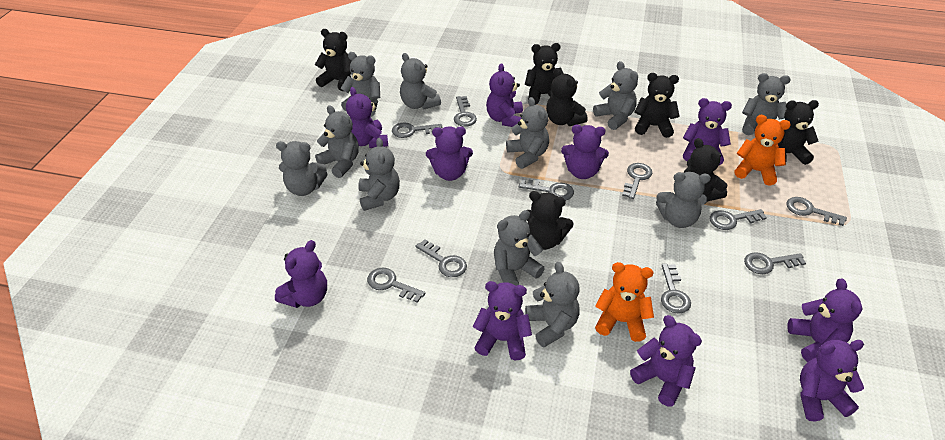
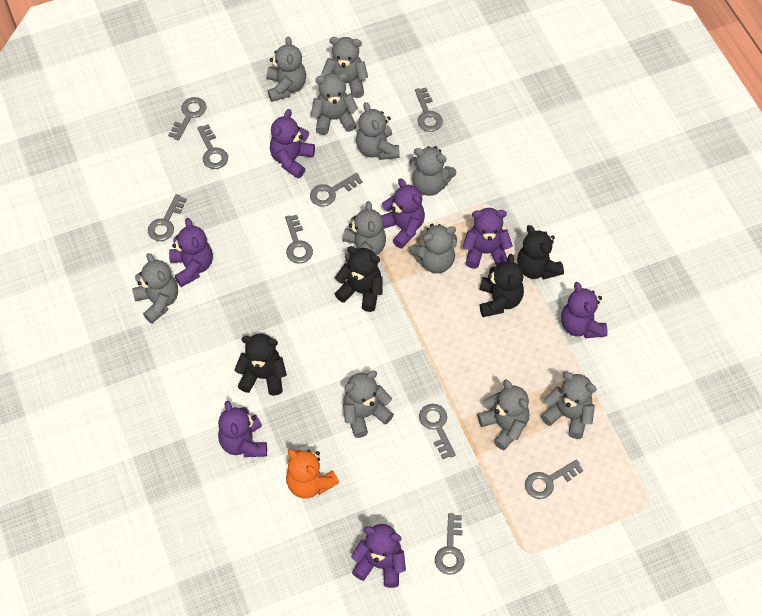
black teddy bear: [315,29,351,91] [525,43,564,105] [526,191,574,250] [546,68,588,126] [634,73,680,138] [684,138,727,201] [778,100,819,165] = 7 -> [234,334,287,396] [335,246,382,312] [479,254,524,317] [517,225,564,280] = 4
grey key: [367,268,425,303] [392,122,442,138] [416,239,467,277] [454,96,477,127] [519,179,574,201] [622,163,652,199] [661,264,691,314] [710,209,767,230] [744,252,806,274] [786,197,847,226] = 10 -> [148,194,187,241] [168,97,207,140] [197,124,228,169] [285,215,313,264] [310,173,363,207] [415,88,443,132] [419,404,456,459] [435,513,464,575] [525,459,583,499] = 9
orange teddy bear: [595,262,654,342] [735,115,791,186] = 2 -> [286,449,339,498] = 1
purple teddy bear: [275,240,327,308] [346,87,388,148] [426,126,473,181] [473,281,532,360] [486,63,523,127] [561,125,609,179] [630,315,702,407] [683,98,732,165] [787,278,862,362] [800,340,864,422] = 10 -> [169,218,213,287] [218,401,267,457] [270,109,315,178] [351,524,406,588] [381,178,425,249] [463,208,513,269] [561,282,608,338] = 7

